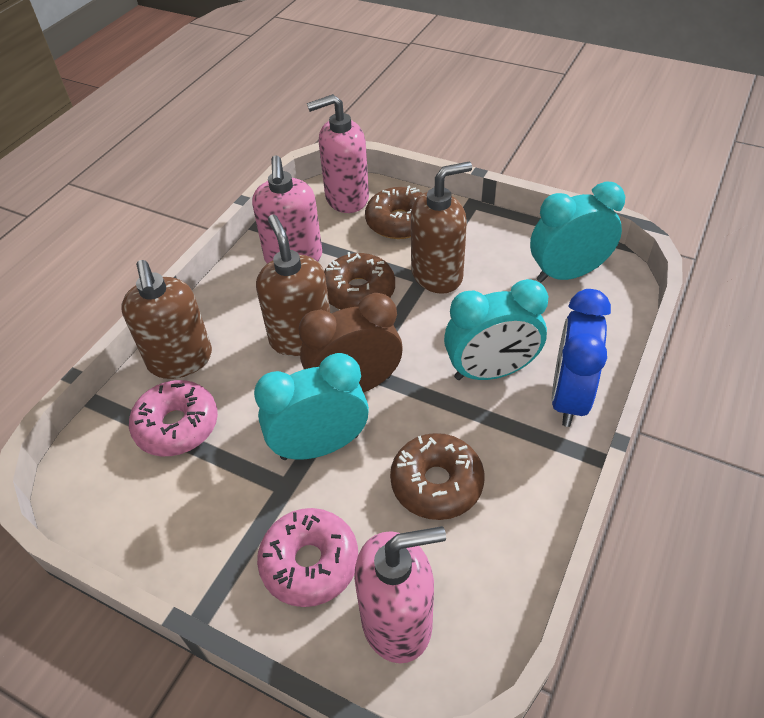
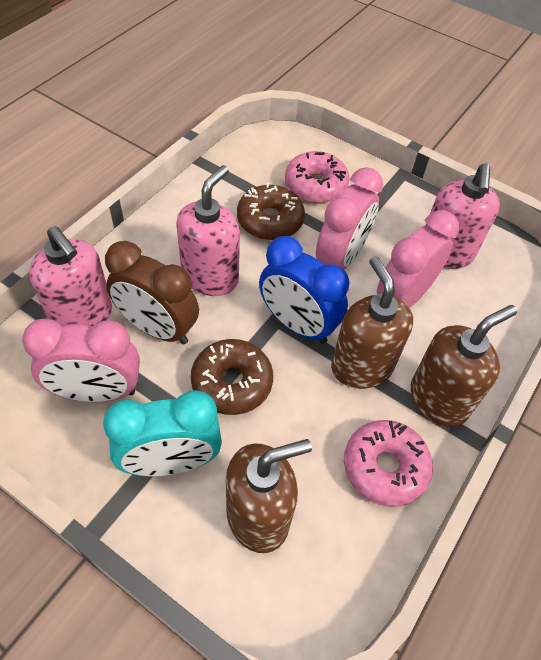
brown donut: [324,252,395,310] [365,185,423,239] [390,433,484,520] = 3 -> [191,339,273,415] [237,183,305,240] = 2
pink clock: none = 0 -> [22,318,140,402] [316,167,383,270] [377,210,459,308] = 3
turquoise clock: [254,353,369,460] [444,279,548,380] [530,181,625,283] = 3 -> [103,390,222,476] = 1

